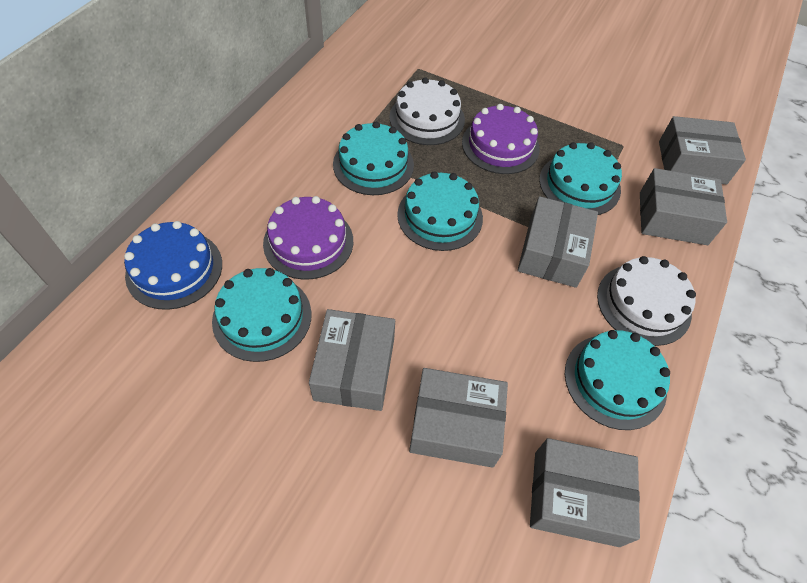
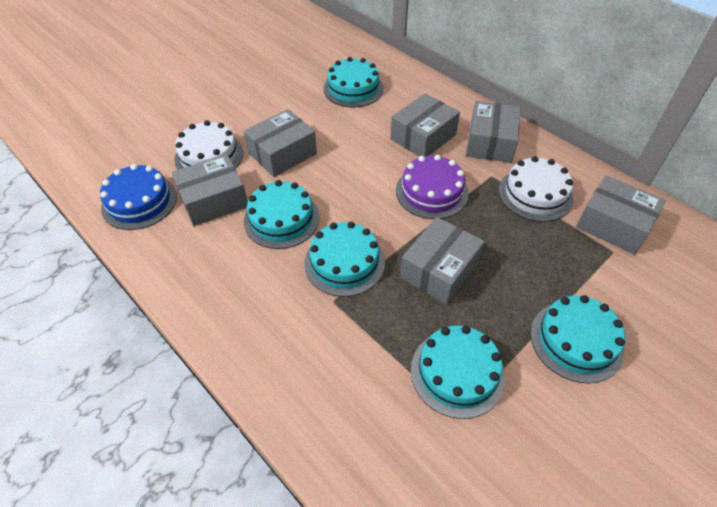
purple cake: [263,196,353,280] [462,104,540,174] = 2 -> [396,154,469,219] = 1

